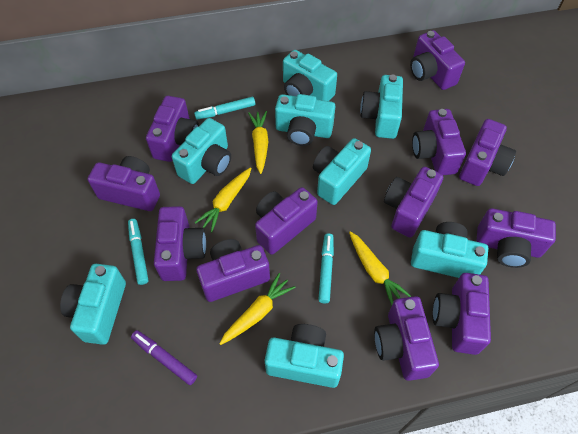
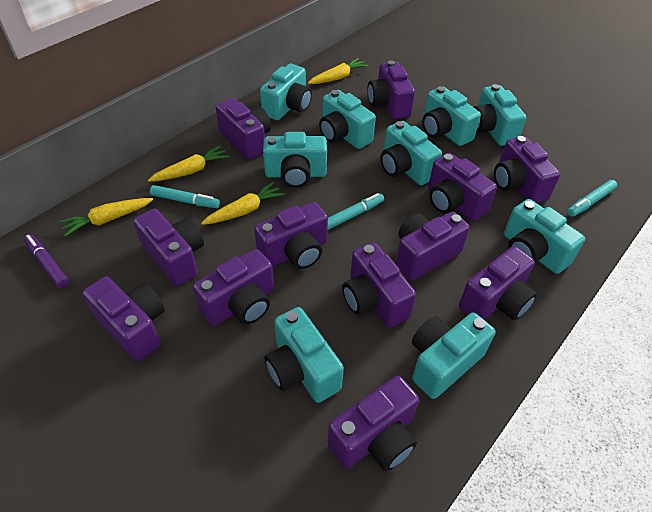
turquoise camera: [60,264,126,345] [172,118,231,184] [265,324,344,388] [275,94,336,146] [283,50,337,101] [313,138,371,205] [360,74,403,139] [411,222,488,278] = 8 -> [260,64,312,121] [263,132,327,188] [265,307,344,403] [319,90,376,149] [381,121,442,185] [412,313,496,399] [422,86,481,146] [474,84,526,146] [504,199,585,274] = 9

